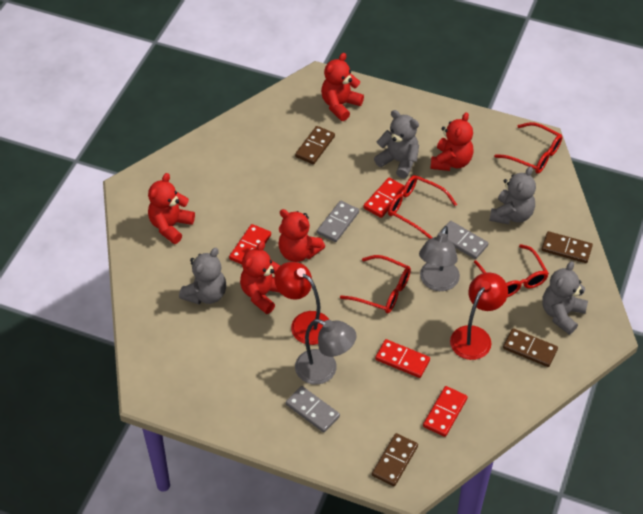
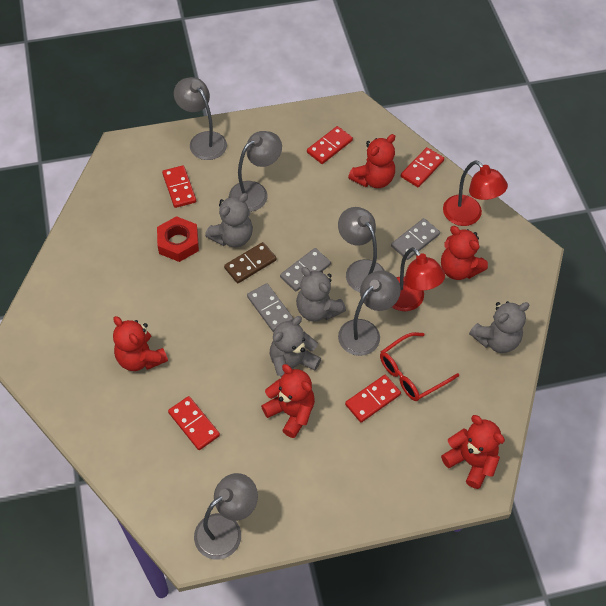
brown domino: [295,126,335,164] [372,433,418,486] [503,328,558,367] [541,231,593,263] = 4 -> [224,242,277,283] = 1
grey lamp: [295,319,357,385] [419,226,460,291] = 2 -> [174,77,227,160] [194,473,258,559] [229,131,282,212] [338,207,385,292] [338,271,401,356] = 5
red domino: [229,224,271,264] [363,178,405,218] [375,339,430,378] [423,386,468,437] = 4 -> [162,165,196,208] [168,396,220,450] [307,126,353,164] [345,375,401,423] [401,147,444,187] = 5
red glasses: [340,255,411,313] [388,175,457,239] [474,244,549,297] [494,122,562,174] = 4 -> [380,332,459,401] = 1
red nut: none = 0 -> [157,216,199,262] = 1

